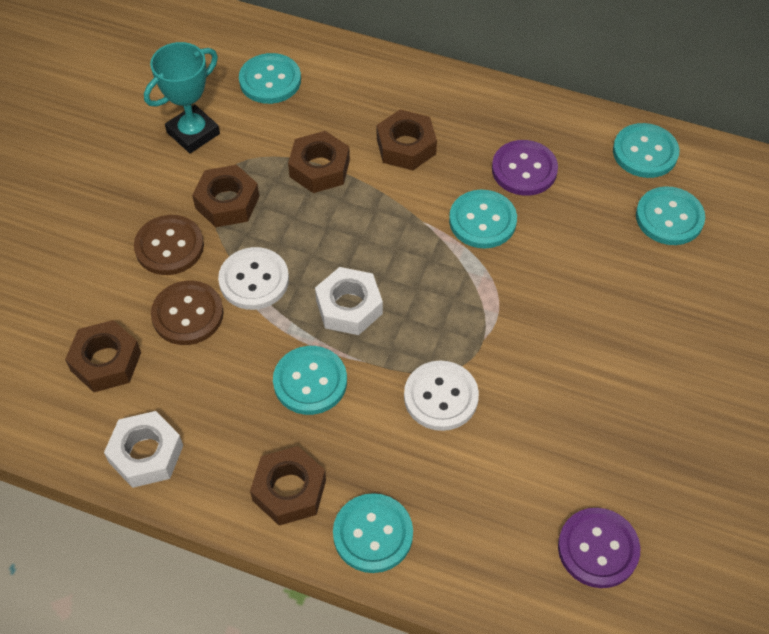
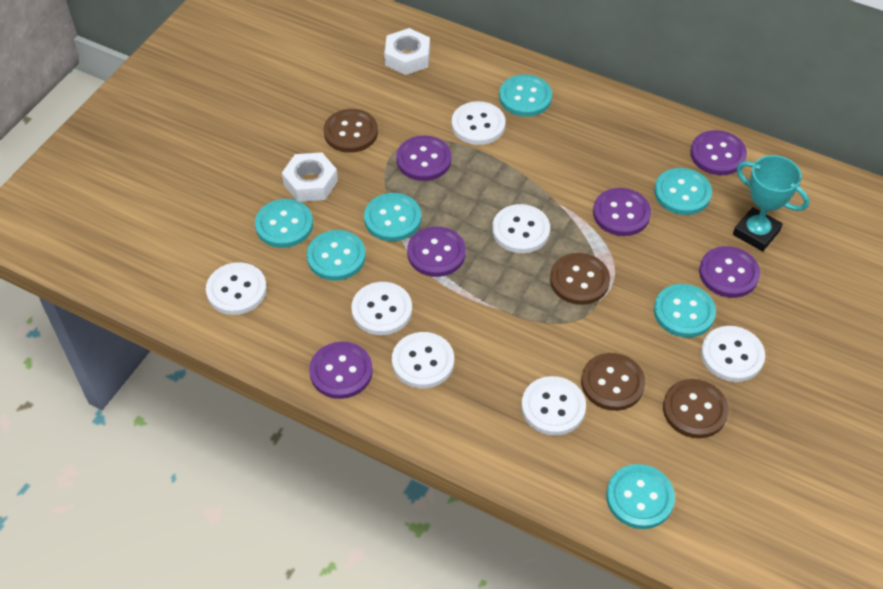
brown button: [134,215,204,275] [151,281,224,345] = 2 -> [324,109,378,153] [550,253,610,305] [581,353,645,411] [663,379,729,438] = 4
brown nut: [65,320,141,392] [192,165,259,227] [250,446,326,526] [288,131,350,193] [377,109,437,170] = 5 -> none = 0
purple button: [492,140,558,196] [558,508,640,588] = 2 -> [309,341,373,399] [396,135,452,181] [407,226,466,277] [593,188,651,236] [690,130,747,175] [699,246,760,298] = 6
turquoise button: [239,53,301,104] [273,346,347,415] [333,493,413,573] [449,190,517,249] [613,123,679,178] [636,186,705,245] = 6 -> [255,199,313,248] [307,230,366,280] [364,193,421,241] [499,74,552,117] [606,464,675,529] [654,168,712,215] [654,284,716,338] = 7
white button: [218,247,289,310] [404,361,479,431] = 2 -> [206,262,267,315] [351,282,412,335] [392,332,454,388] [452,101,506,145] [492,204,550,253] [522,376,586,436] [701,326,765,382] = 7

